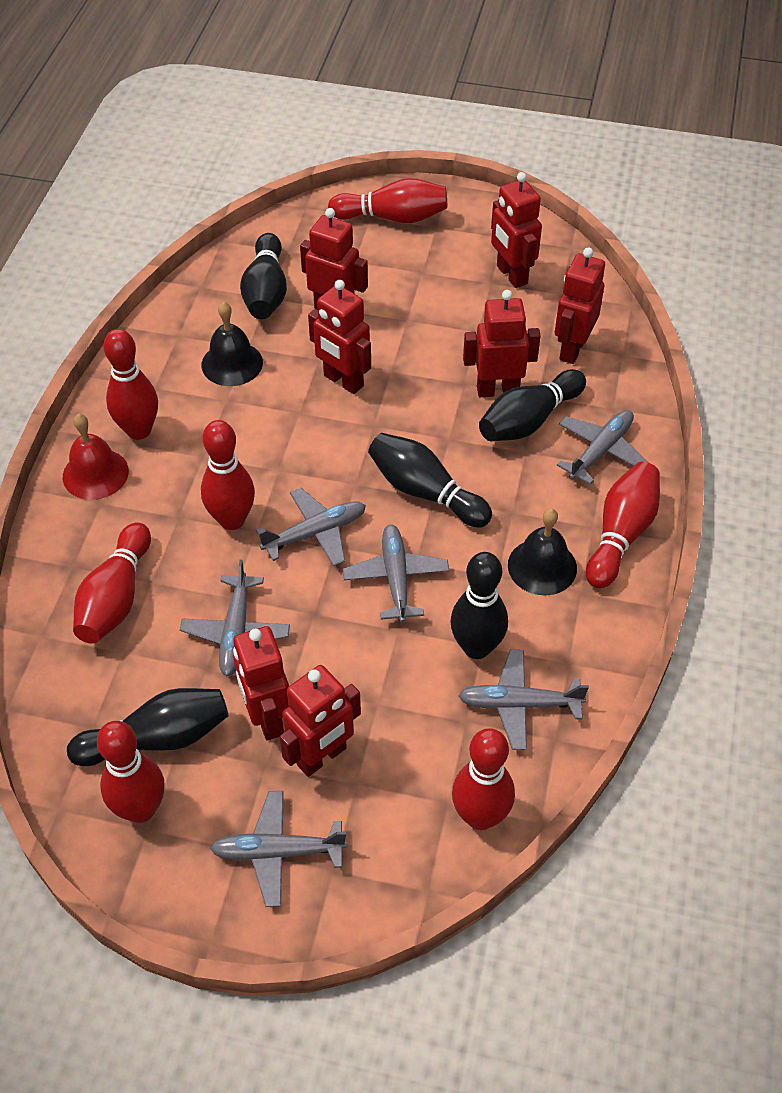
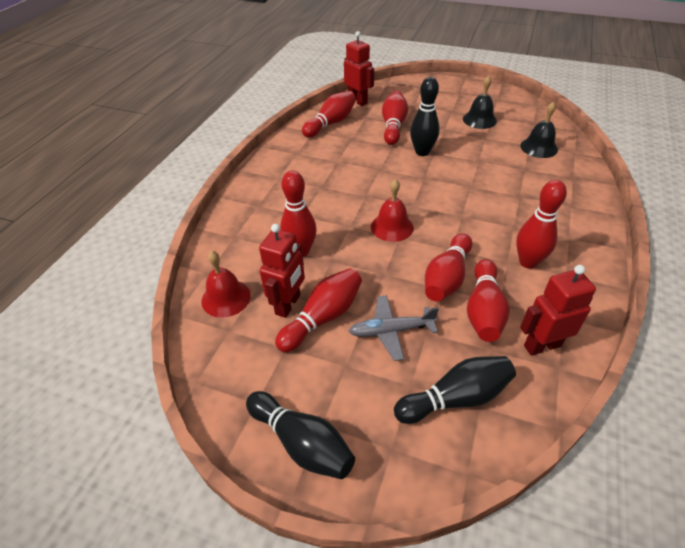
black bowling pin: [67,688,228,766] [240,233,287,319] [368,433,492,527] [450,552,508,659] [479,369,586,441] = 5 -> [246,391,355,479] [394,356,516,424] [410,77,440,156] = 3
grey plane: [180,560,290,676] [210,791,347,907] [256,488,366,567] [343,524,449,623] [458,650,589,750] [557,410,649,484] = 6 -> [349,295,439,361] = 1
red bell: [63,414,129,500] = 1 -> [201,251,251,318] [371,179,414,242] = 2
red robot: [233,626,289,740] [280,665,361,777] [300,208,368,310] [308,280,371,394] [463,290,541,397] [491,172,542,288] [555,247,605,364] = 7 -> [259,224,305,318] [344,31,374,106] [520,265,596,356] = 3

